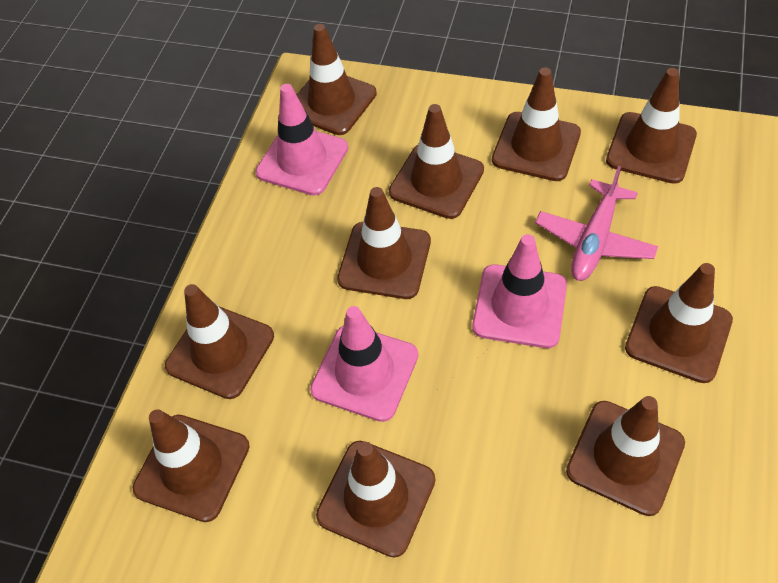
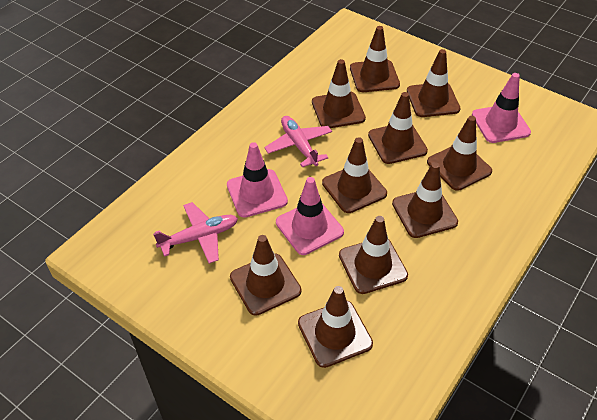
pink plane: [535,166,658,281] = 1 -> [153,202,238,264] [264,116,332,167] = 2

